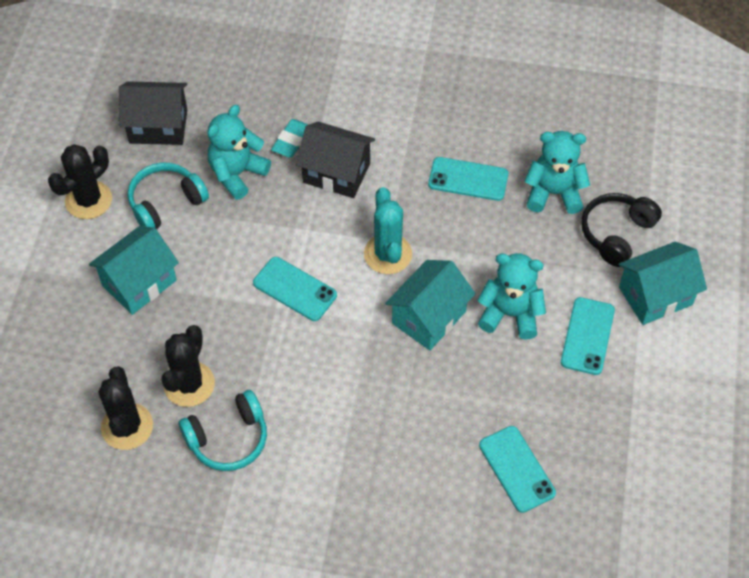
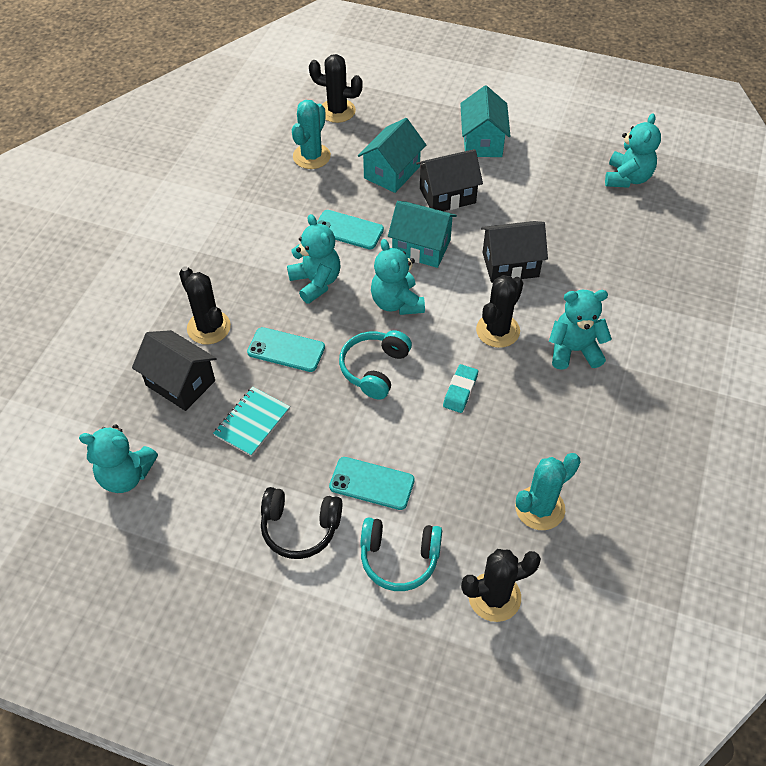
black cactus: [48,144,112,219] [98,366,153,450] [161,325,215,407] = 3 -> [179,267,231,344] [309,54,363,123] [461,549,541,622] [476,275,523,348] = 4
black house: [119,81,187,145] [296,121,375,198] = 2 -> [132,330,217,411] [416,149,483,211] [481,221,548,283] = 3
turquoise cactus: [364,187,412,274] = 1 -> [292,100,331,169] [515,453,581,530] = 2
turquoise notebook: none = 0 -> [213,387,290,457] = 1
turquoise phone: [253,257,337,321] [428,157,508,201] [479,426,556,513] [561,297,615,375] = 4 -> [247,327,325,372] [317,210,384,249] [329,457,415,510] = 3
turquoise teddy bear: [207,105,271,200] [477,253,546,340] [524,131,590,214] = 3 -> [79,424,158,493] [287,214,340,304] [371,239,425,315] [549,290,612,370] [605,113,661,188] = 5

